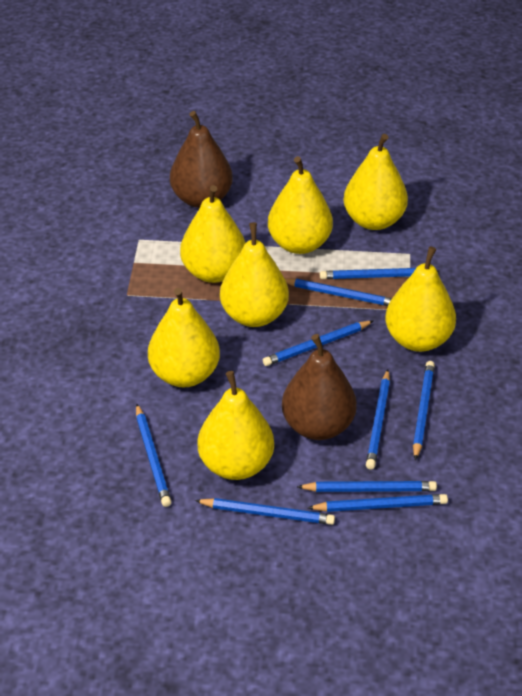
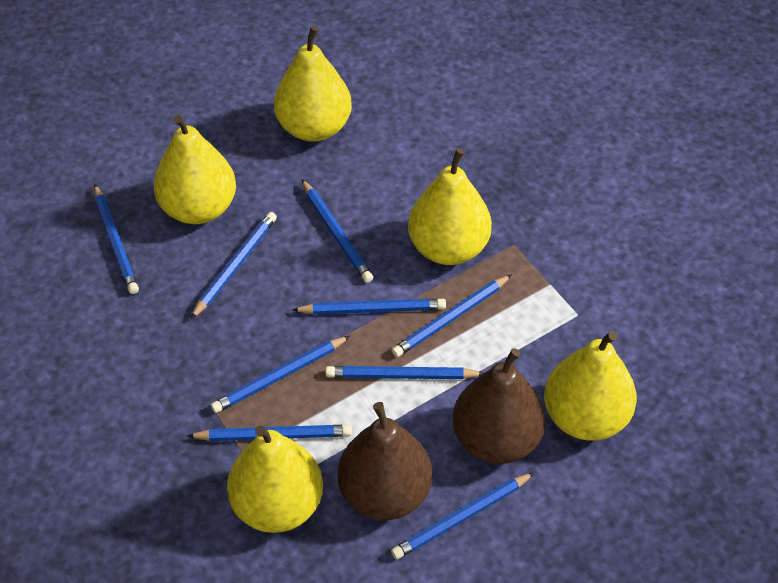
yellow pear: [148,288,220,388] [180,185,246,283] [198,371,274,480] [220,222,289,327] [268,156,333,254] [343,134,408,230] [385,246,456,352] = 7 -> [154,115,236,224] [227,425,323,533] [274,26,352,142] [408,148,492,265] [544,331,637,441] = 5

